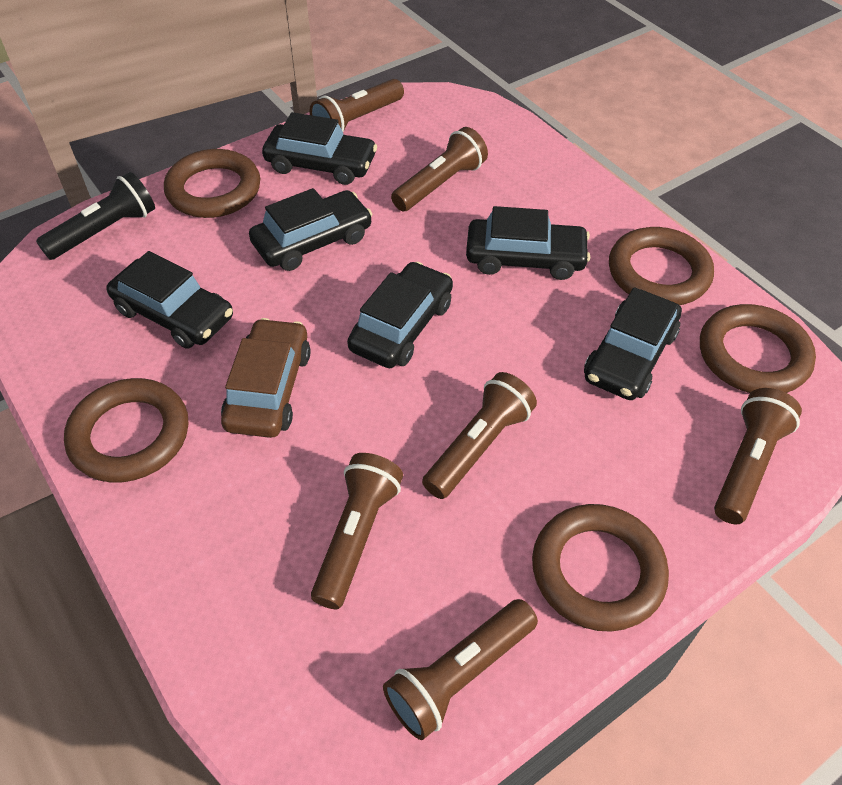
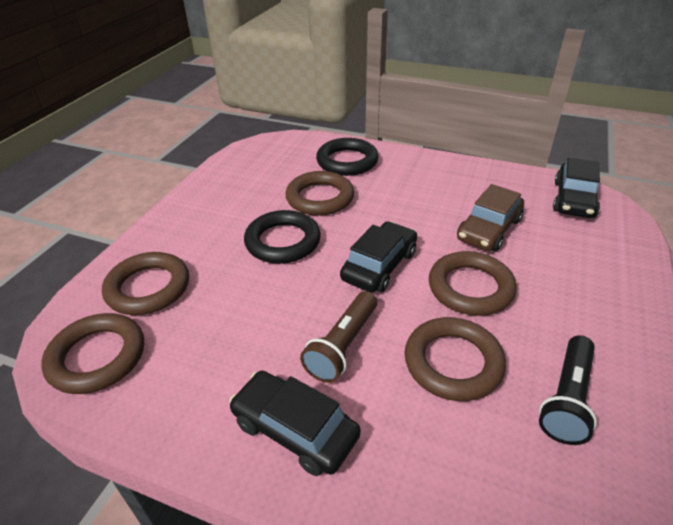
black car: [106,251,233,349] [249,188,372,271] [262,112,377,185] [347,262,453,368] [466,206,590,280] [584,287,682,400] = 6 -> [229,371,361,476] [340,221,417,293] [553,158,600,218] = 3
black ring: none = 0 -> [244,210,321,264] [316,138,379,176] = 2
brown flashlight: [310,79,404,131] [311,453,403,609] [383,599,538,740] [391,127,488,211] [422,372,537,499] [714,388,802,524] = 6 -> [300,291,377,383] = 1

